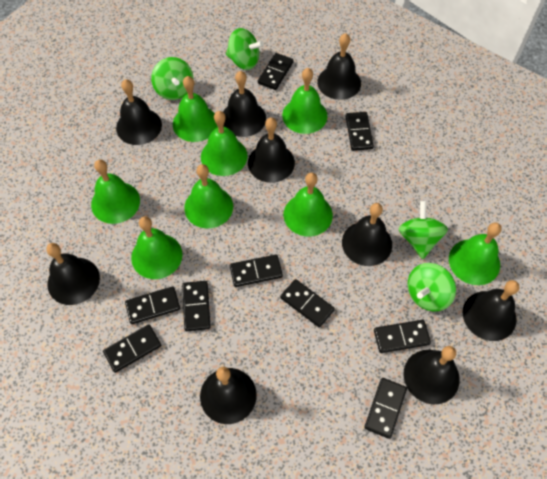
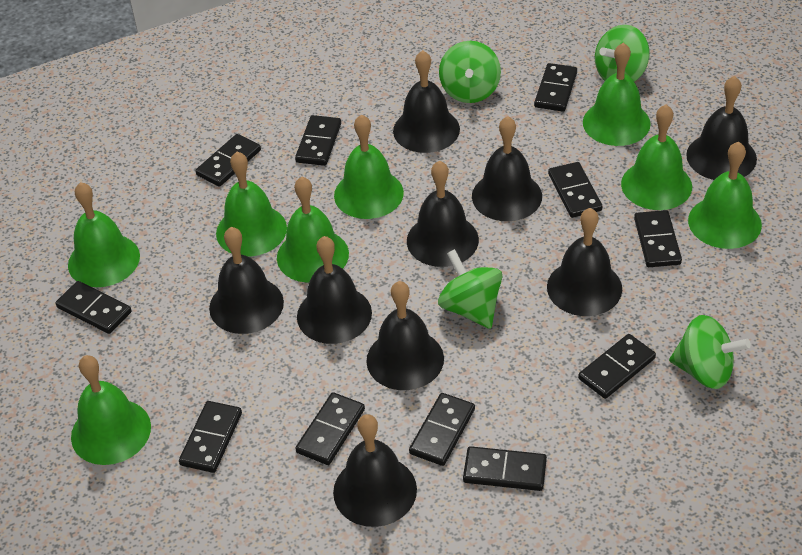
black domino: [103,324,161,373] [125,286,180,324] [182,281,211,331] [230,255,283,287] [258,53,294,90] [280,279,335,327] [345,112,374,151] [364,378,407,439] [374,320,431,353] = 9 -> [55,281,132,334] [179,401,242,473] [195,134,261,187] [295,115,341,166] [295,392,365,465] [409,393,475,466] [463,446,547,491] [534,63,577,112] [548,162,602,218] [578,334,656,399] [634,210,682,267] = 11

